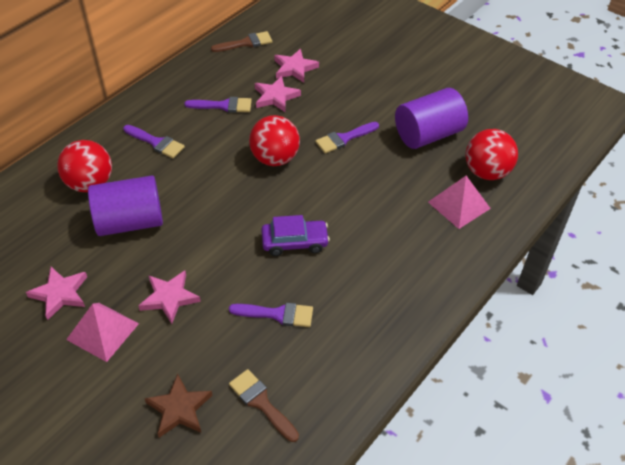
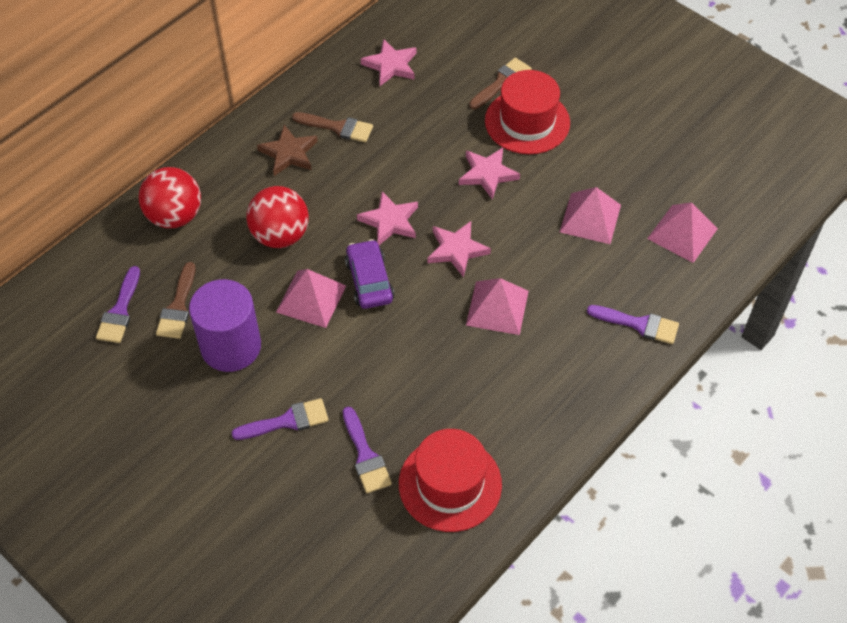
brown brush: [211,31,272,52] [229,369,299,442] = 2 -> [156,262,195,339] [292,112,373,142] [469,57,531,109] = 3
pink pyramid: [66,303,139,362] [428,176,491,229] = 2 -> [276,269,346,328] [466,278,529,335] [560,187,621,244] [647,202,718,263] = 4
purple cylinder: [88,176,163,236] [395,88,468,149] = 2 -> [189,279,261,372] = 1
red ball: [57,140,112,192] [249,115,300,166] [465,129,518,180] = 3 -> [139,167,201,228] [246,186,309,248] = 2
red hat: none = 0 -> [399,429,502,532] [485,70,570,154] = 2

